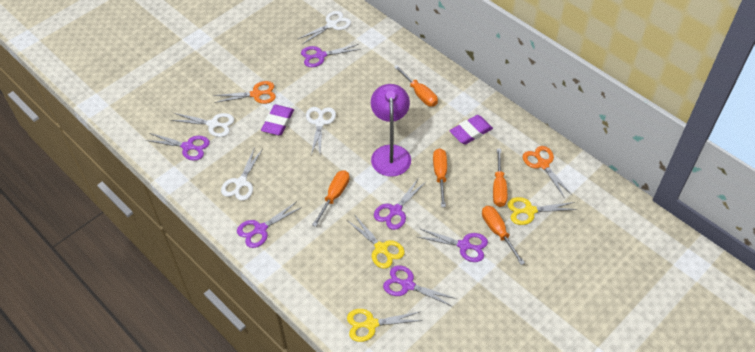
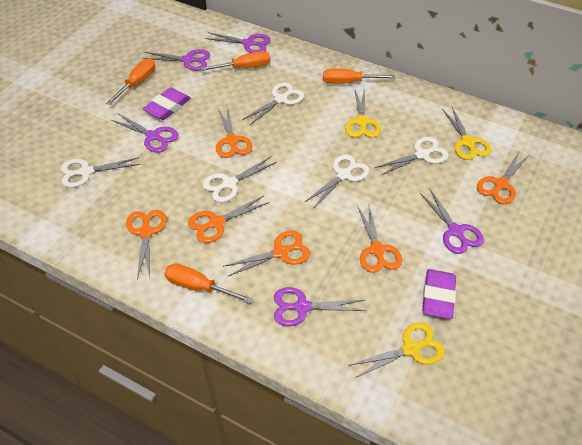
orange scissors: [213,81,276,104] [523,146,572,198] = 2 -> [126,210,167,280] [188,196,269,243] [216,105,252,158] [223,230,311,277] [357,203,402,273] [477,151,529,204] = 6
orange screwdriver: [312,170,350,227] [394,65,438,107] [433,148,447,207] [482,206,525,265] [493,148,507,207] = 5 -> [106,59,155,105] [164,263,253,304] [200,51,270,71] [323,69,395,84] = 4
purple lamp: [371,84,411,177] = 1 -> none = 0
purple scissors: [146,133,210,161] [237,202,302,248] [301,44,361,67] [374,179,426,230] [383,265,456,307] [418,228,488,262] = 6 -> [111,114,179,153] [142,49,210,71] [205,32,270,53] [274,287,366,327] [420,188,484,254] = 5
white scissors: [171,113,234,137] [221,147,263,201] [298,11,351,44] [306,107,336,155] = 4 -> [61,157,141,188] [202,156,277,203] [242,82,304,126] [305,155,369,209] [375,137,449,176] = 5

